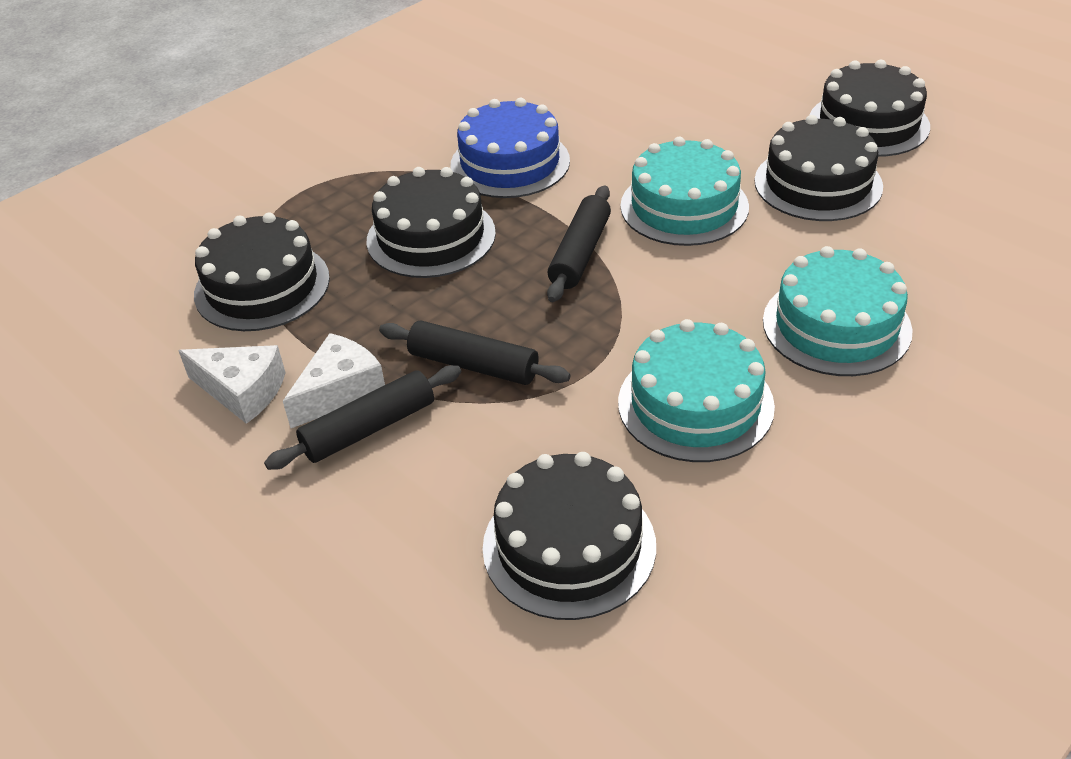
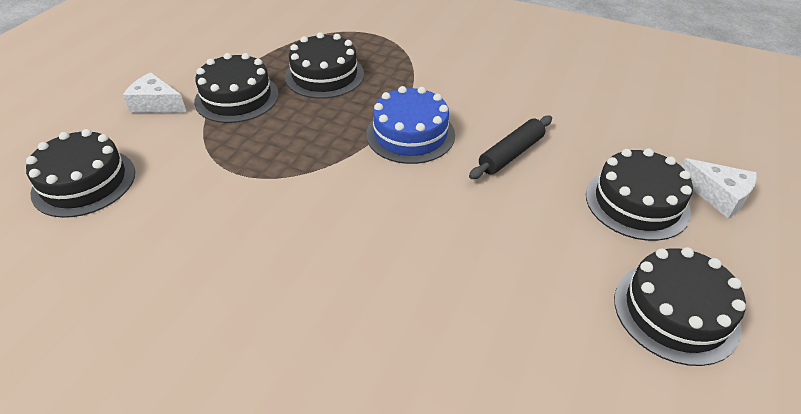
black rolling pin: [264,365,461,470] [379,321,570,385] [547,186,611,302] = 3 -> [469,115,552,179] = 1
turquoise cake: [618,319,775,462] [620,137,749,246] [763,246,913,376] = 3 -> none = 0

